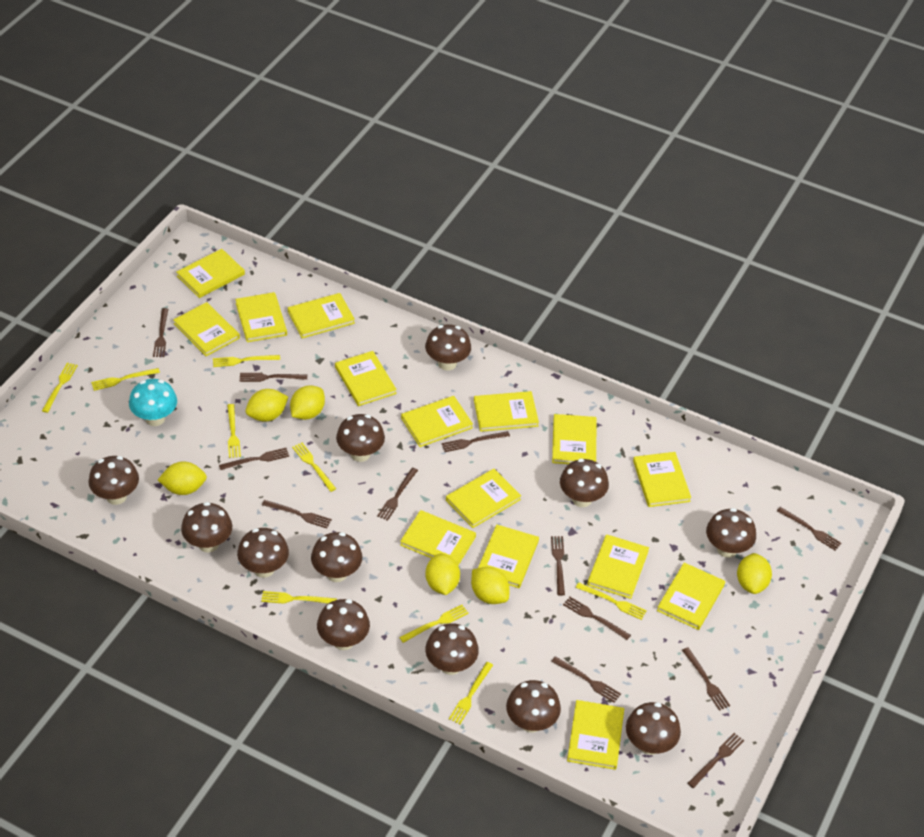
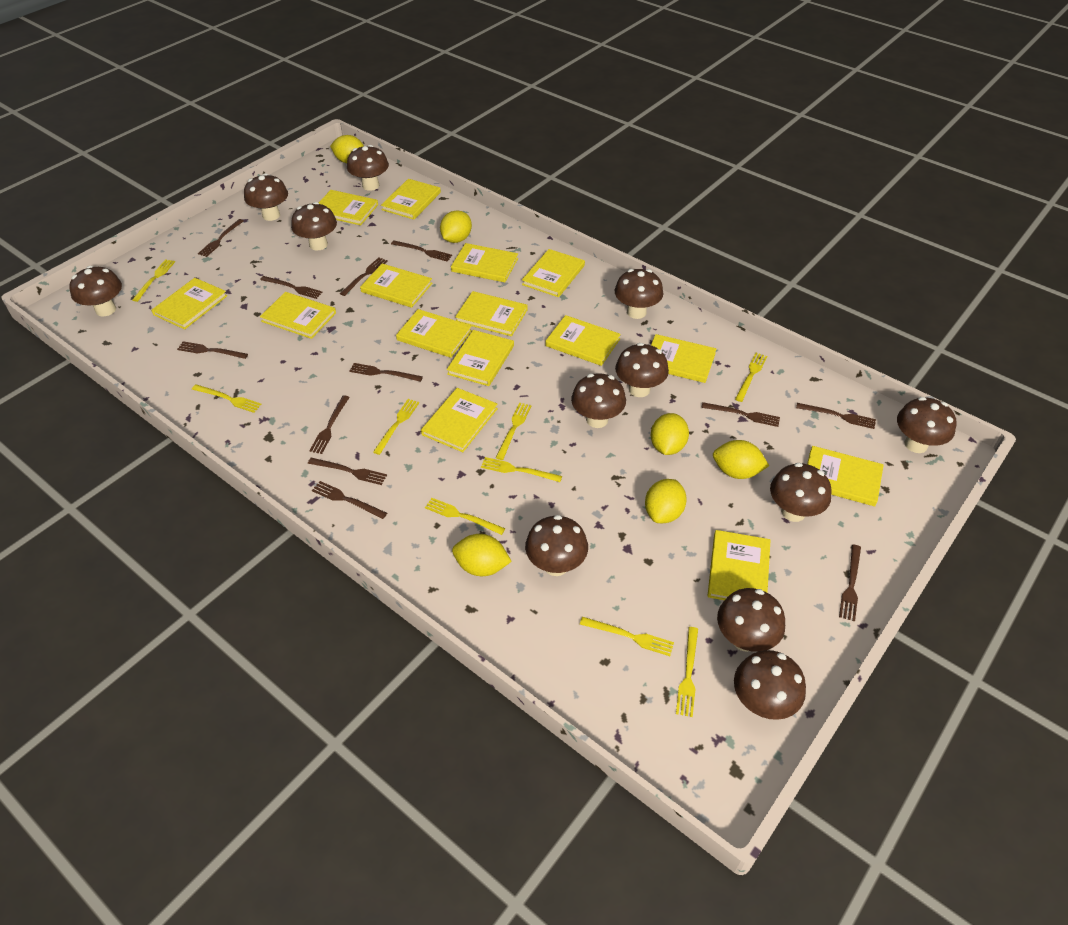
turquoise mushroom: [129,379,177,426] = 1 -> none = 0

